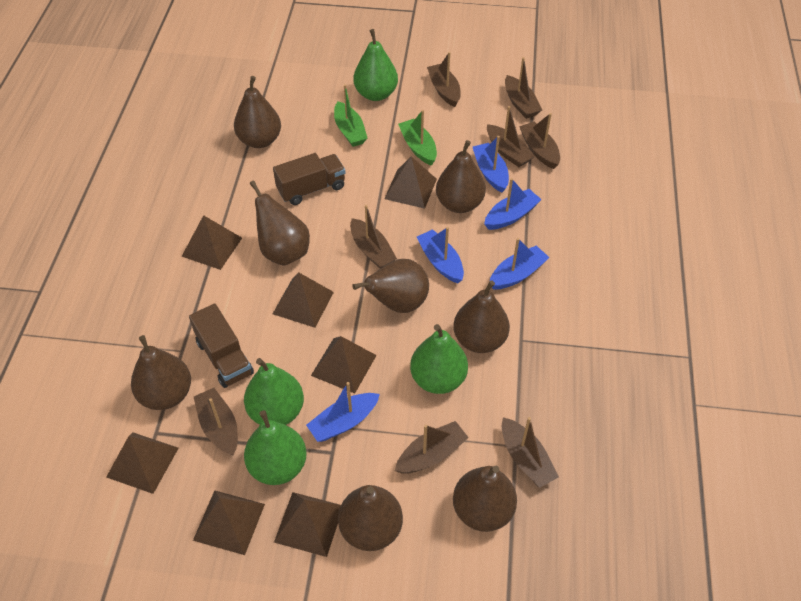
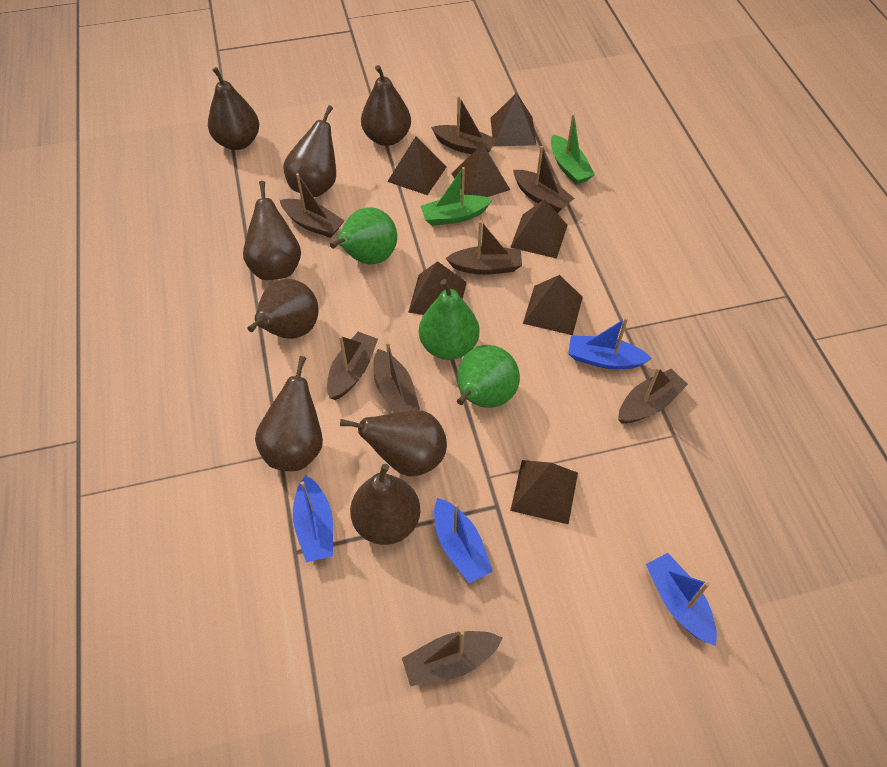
blue boat: [306,382,380,442] [417,227,464,283] [473,136,509,193] [484,178,542,230] [490,238,550,290] = 5 -> [293,475,333,562] [434,498,493,583] [568,317,652,369] [646,553,717,646] = 4
brown truck: [189,303,254,388] [273,153,345,205] = 2 -> none = 0
green pear: [244,358,304,425] [244,410,307,485] [353,29,398,101] [410,324,468,394] = 4 -> [330,207,397,264] [419,279,479,360] [457,345,520,408] = 3

